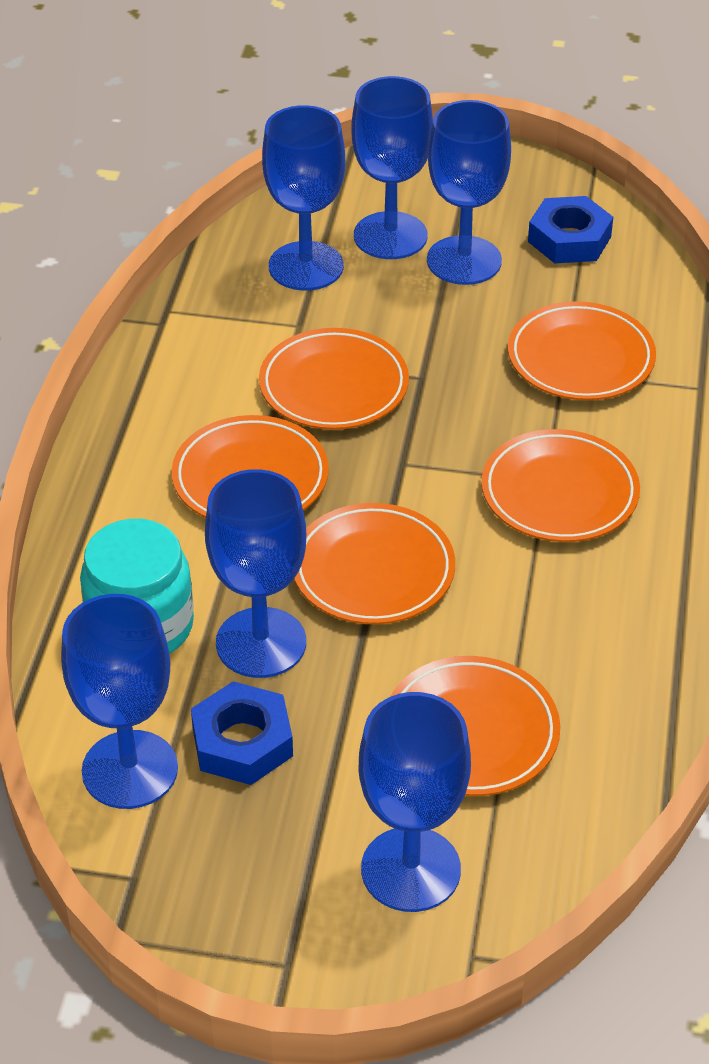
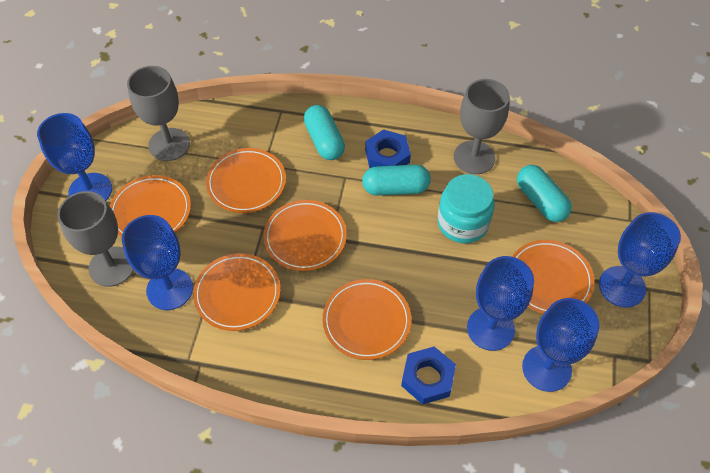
blue goblet: [61,594,178,809] [205,469,306,678] [262,105,345,291] [351,76,433,259] [358,692,471,912] [427,100,511,285] = 6 -> [37,113,112,201] [122,215,193,310] [467,256,534,351] [522,298,600,392] [599,212,681,308] = 5
grey goblet: none = 0 -> [57,191,134,287] [127,66,190,161] [454,79,510,174] = 3
turquoise capsule: none = 0 -> [304,105,345,160] [362,165,431,196] [517,165,572,222] = 3

